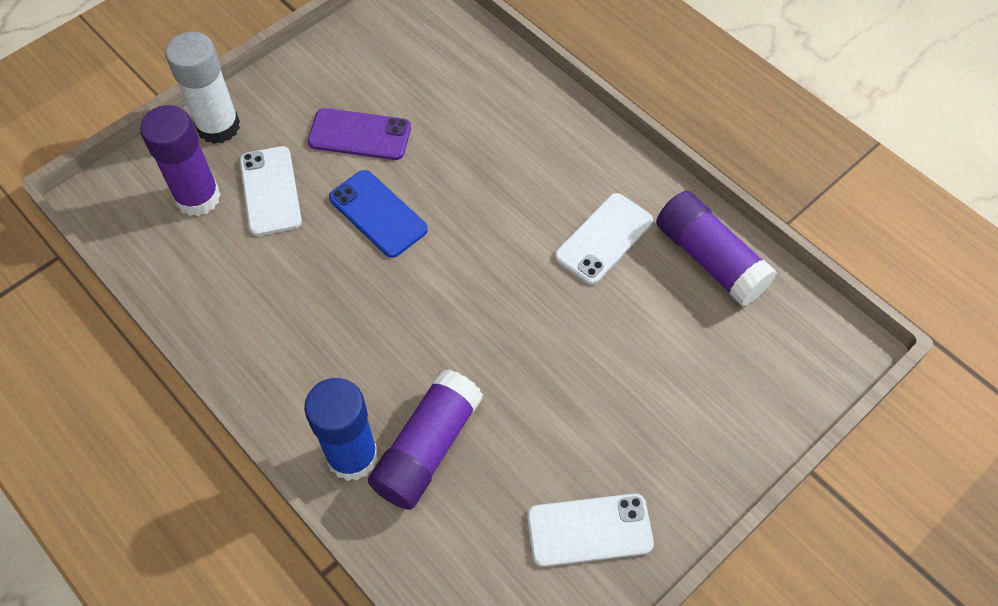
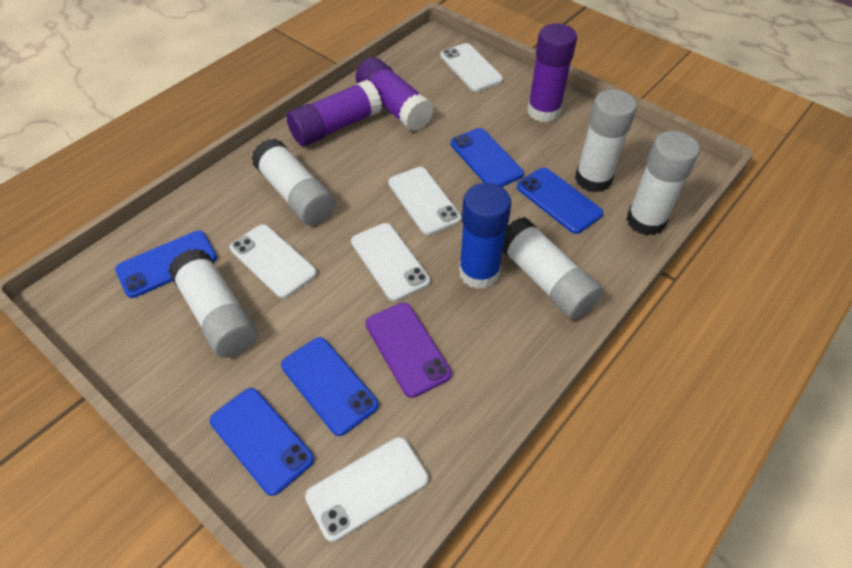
blue phone: [329,170,428,258] = 1 -> [115,231,217,298] [210,388,314,496] [281,337,379,436] [450,128,524,187] [517,168,603,234] = 5
white glue stick: [165,32,240,144] = 1 -> [168,249,257,358] [251,139,335,225] [502,217,603,320] [575,89,637,192] [626,131,700,236] = 5
white phone: [240,146,302,236] [527,493,654,567] [555,193,653,284] = 3 -> [230,224,317,298] [305,437,429,542] [351,223,430,301] [388,167,461,235] [440,43,503,92] = 5

